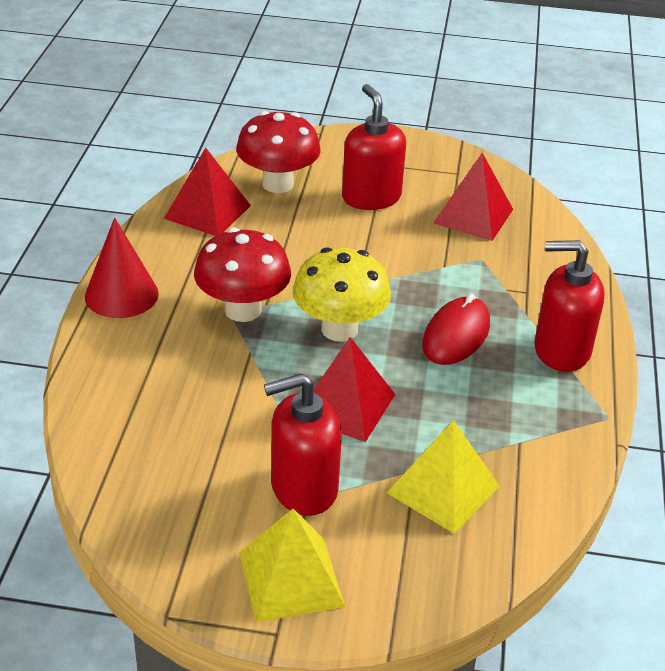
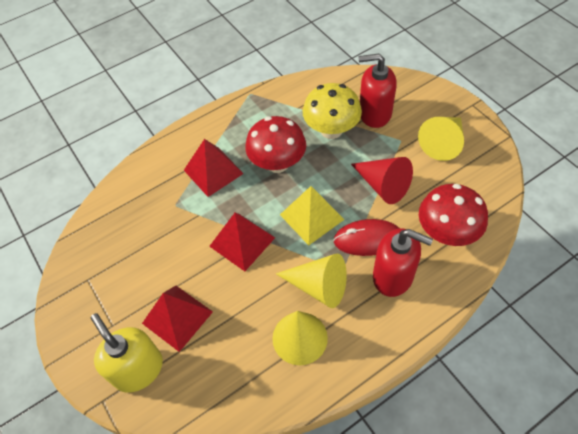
red soap dispenser: [264,373,342,516] [342,84,406,210] [534,240,605,372] = 3 -> [359,53,397,128] [373,228,433,297] = 2
yellow cone: none = 0 -> [273,311,328,365] [276,254,347,308] [418,117,464,161] = 3
yellow pyramid: [239,509,345,623] [387,420,500,534] = 2 -> [280,186,345,245] = 1
yellow soap dispenser: none = 0 -> [91,313,163,393] = 1

